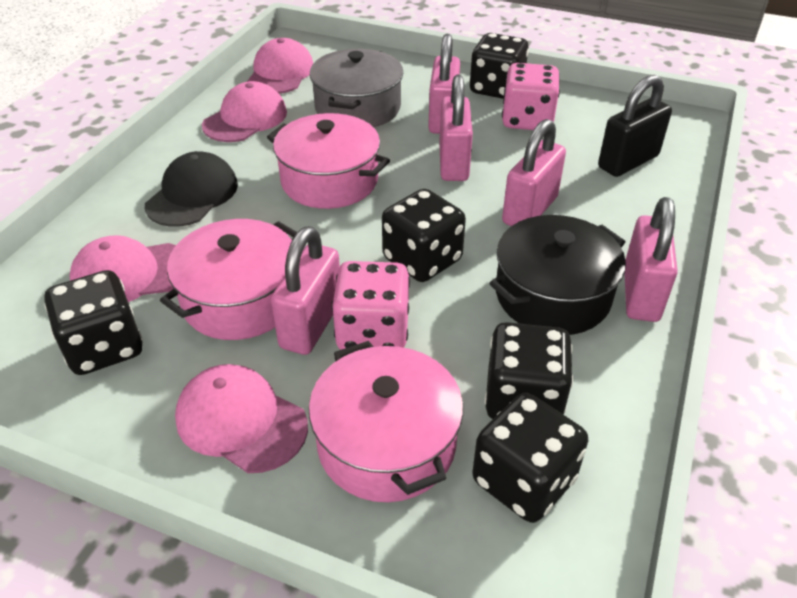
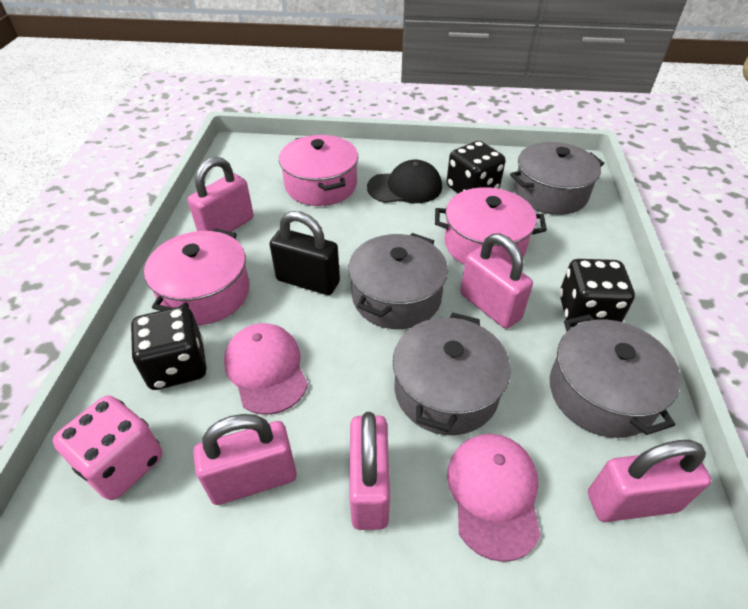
black dice: [44,270,143,375] [382,189,466,282] [469,33,529,99] [473,393,588,523] [485,322,573,419] = 5 -> [131,306,207,390] [447,141,505,193] [559,259,635,327] = 3
black pot: [489,215,626,335] = 1 -> none = 0
grey pot: [310,49,403,127] = 1 -> [348,233,448,329] [393,313,511,435] [510,142,604,215] [550,314,681,438] = 4
pink cap: [69,235,176,302] [175,364,308,473] [202,81,287,142] [247,38,313,94] = 4 -> [224,323,308,415] [447,434,541,562] = 2
pink dice: [332,261,410,350] [502,63,560,130] = 2 -> [53,395,163,500] = 1

